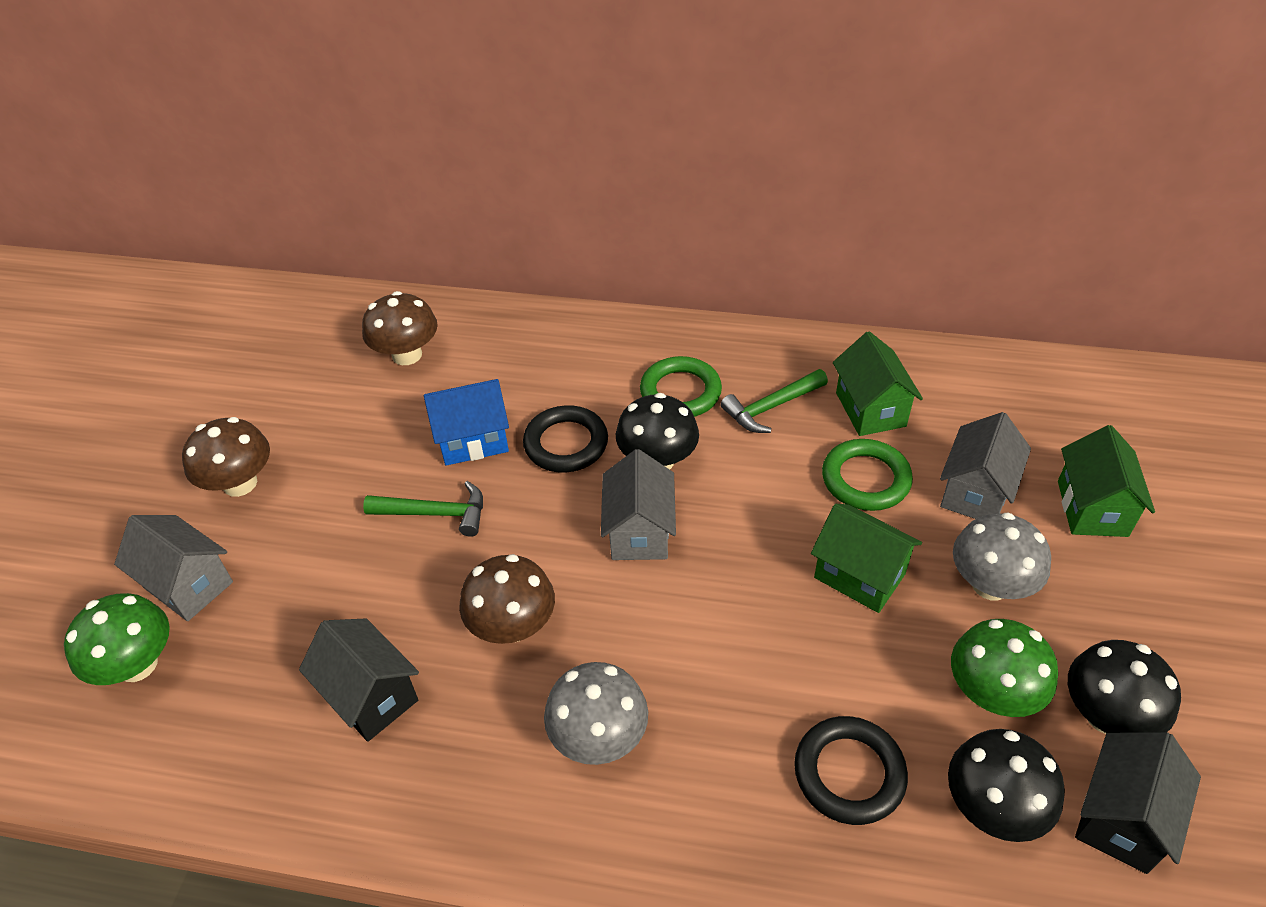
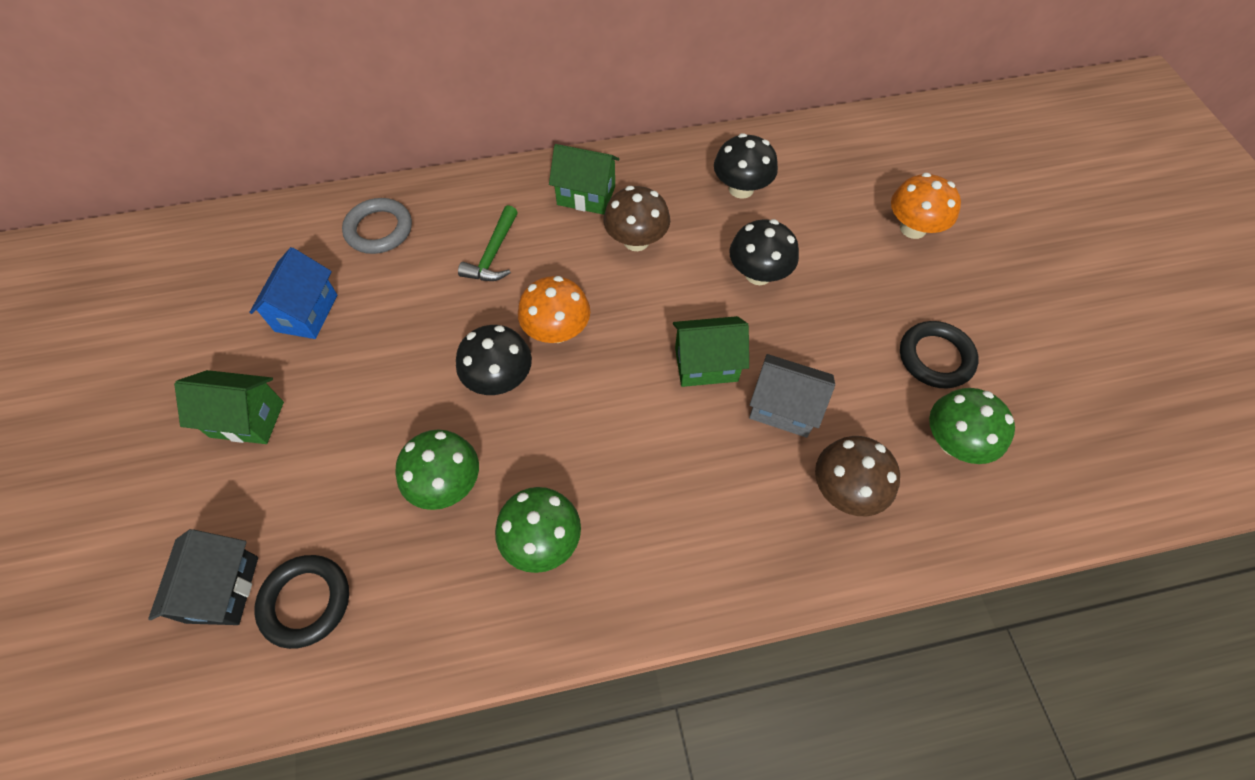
black house: [299,618,419,742] [1075,732,1201,874] = 2 -> [148,529,258,625] = 1
brown mushroom: [182,417,270,497] [362,291,438,365] [459,554,555,644] = 3 -> [603,186,670,251] [815,436,900,516] = 2
green hammer: [363,481,483,537] [720,369,828,433] = 2 -> [458,205,518,281] = 1
green mushroom: [64,593,170,685] [951,619,1058,717] = 2 -> [395,429,479,510] [495,487,581,573] [929,388,1015,464] = 3
green ring: [640,356,722,417] [822,439,913,511] = 2 -> none = 0
grey house: [114,515,233,621] [601,449,676,560] [940,412,1031,519] = 3 -> [749,354,835,438] = 1
grey mushroom: [544,662,648,765] [953,513,1051,600] = 2 -> none = 0
grey ring: none = 0 -> [342,198,412,254] = 1
orange mushroom: none = 0 -> [518,276,590,343] [891,173,961,239] = 2

